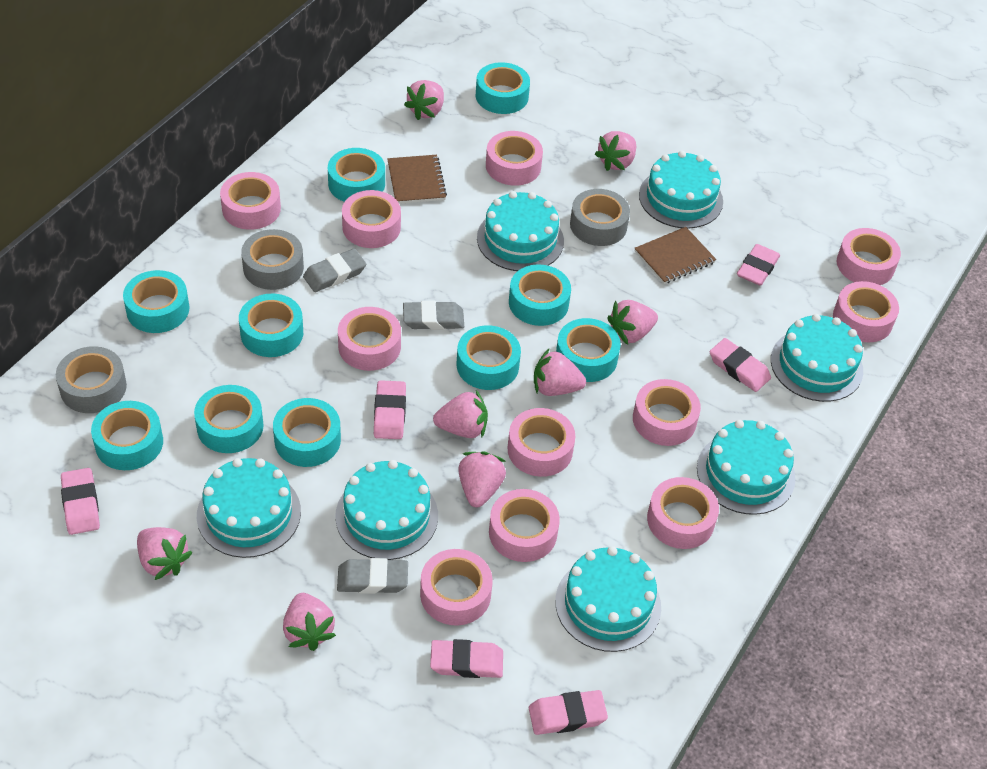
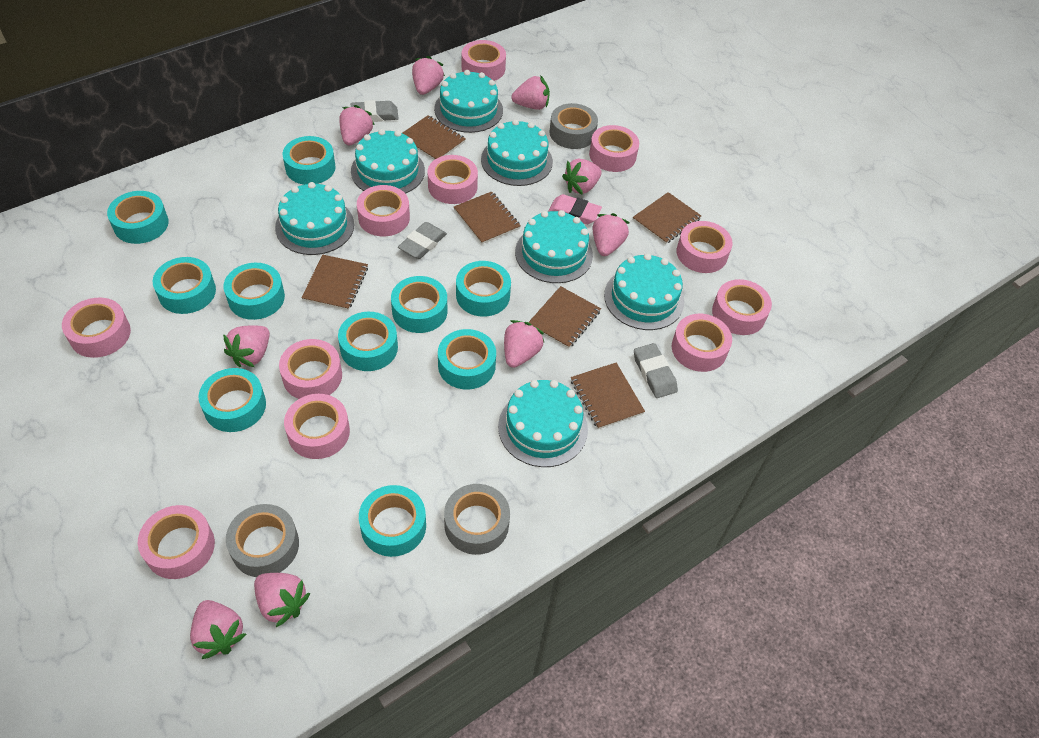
brown notebook: [387,155,447,204] [634,227,716,284] = 2 -> [301,255,368,310] [402,115,466,160] [454,191,521,244] [528,286,601,349] [571,363,645,429] [633,192,701,244] = 6
pink eraser: [61,468,100,535] [374,380,406,439] [430,639,503,678] [529,690,608,735] [710,338,771,392] [737,244,780,286] = 6 -> [548,194,602,224] = 1
pink strawberry: [137,527,192,580] [283,593,336,651] [404,80,444,120] [433,390,488,438] [458,451,506,507] [534,349,586,396] [595,131,636,171] [607,300,658,345] = 8 -> [190,600,246,659] [223,326,270,367] [254,573,310,627] [339,105,375,146] [412,56,445,95] [504,320,545,368] [511,75,550,110] [562,159,602,195] [592,213,629,256] = 9

